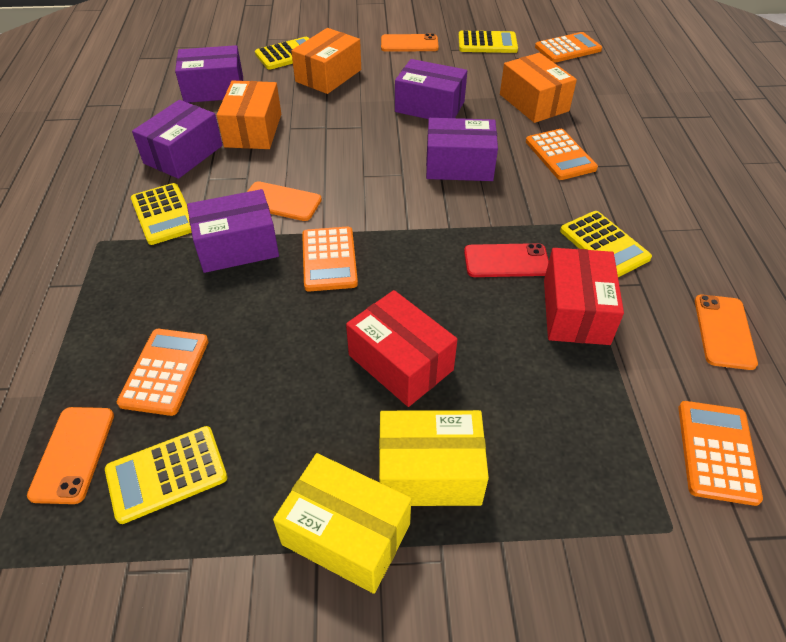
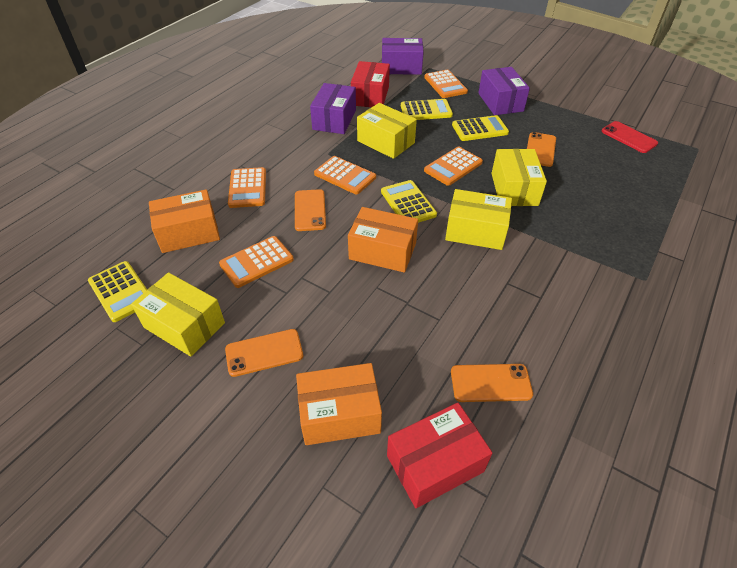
purple box: [132,100,223,179] [175,45,243,103] [187,189,279,273] [395,59,467,119] [426,118,498,181] = 5 -> [310,83,356,134] [382,38,424,75] [478,67,530,115] = 3
yellow box: [273,453,411,594] [379,410,489,506] = 2 -> [131,273,225,357] [357,103,417,159] [445,189,512,250] [491,149,547,206] = 4
yellow calculator: [105,426,228,524] [131,183,192,245] [255,37,309,70] [458,31,518,53] [560,211,652,277] = 5 -> [88,261,147,322] [381,180,437,223] [401,99,453,120] [452,115,509,141] = 4

